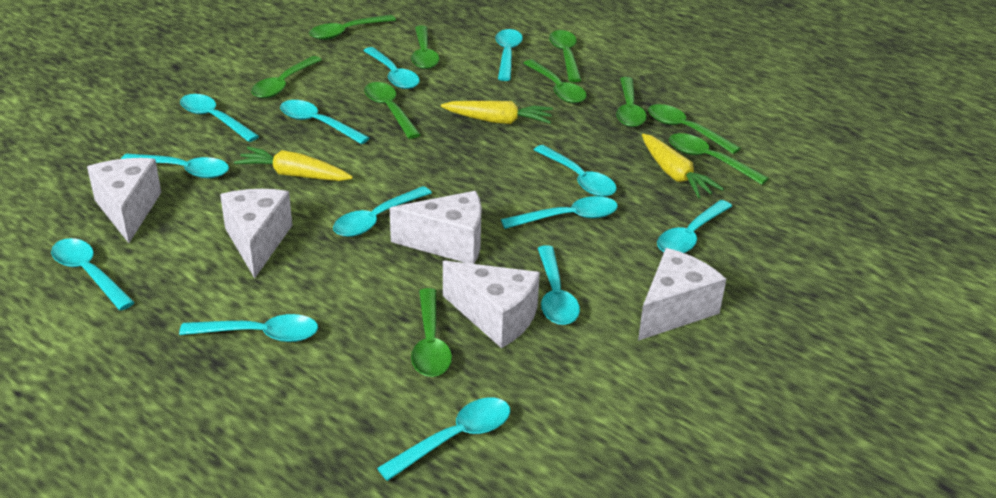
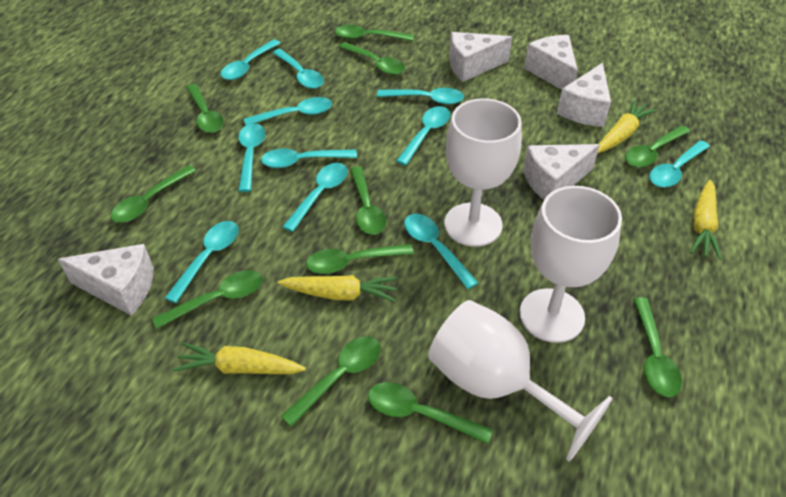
green spoon: [251,56,322,98] [309,15,396,40] [364,82,421,139] [411,25,439,69] [411,288,452,377] [523,60,587,103] [549,30,581,82] [616,77,647,127] [648,104,741,154] [669,133,769,185] = 10 -> [111,165,196,223] [152,270,263,329] [186,84,224,133] [281,336,381,427] [306,244,414,274] [335,25,414,41] [339,42,405,75] [350,167,386,235] [368,382,493,444] [625,125,690,167] [633,297,682,397] = 11
turquoise spoon: [51,238,135,311] [121,153,229,178] [179,314,318,342] [180,94,259,142] [280,100,370,144] [333,186,432,237] [363,47,420,89] [377,398,510,481] [495,29,523,81] [501,196,618,229] [534,145,617,197] [538,245,580,325] [657,200,732,253] = 13 -> [165,221,239,303] [221,39,280,80] [238,123,265,192] [244,97,332,125] [261,148,357,168] [272,49,324,89] [282,163,348,232] [377,88,464,105] [396,106,451,165] [404,214,478,289] [649,140,710,188] = 11
white goblet: none = 0 -> [428,300,613,462] [444,98,522,247] [520,186,622,343] = 3
yellow carrot: [234,147,353,181] [441,101,553,124] [642,134,724,198] = 3 -> [173,342,306,374] [278,275,398,302] [598,100,657,153] [690,180,722,260] = 4

